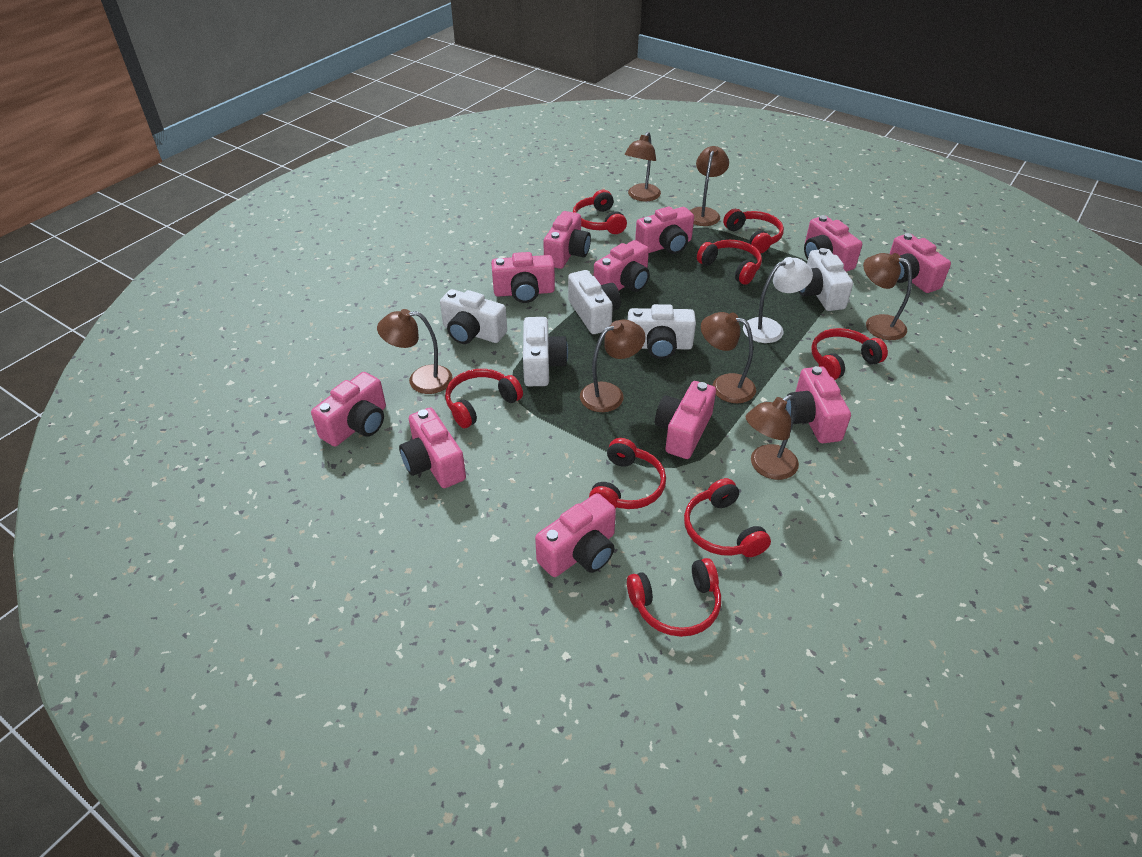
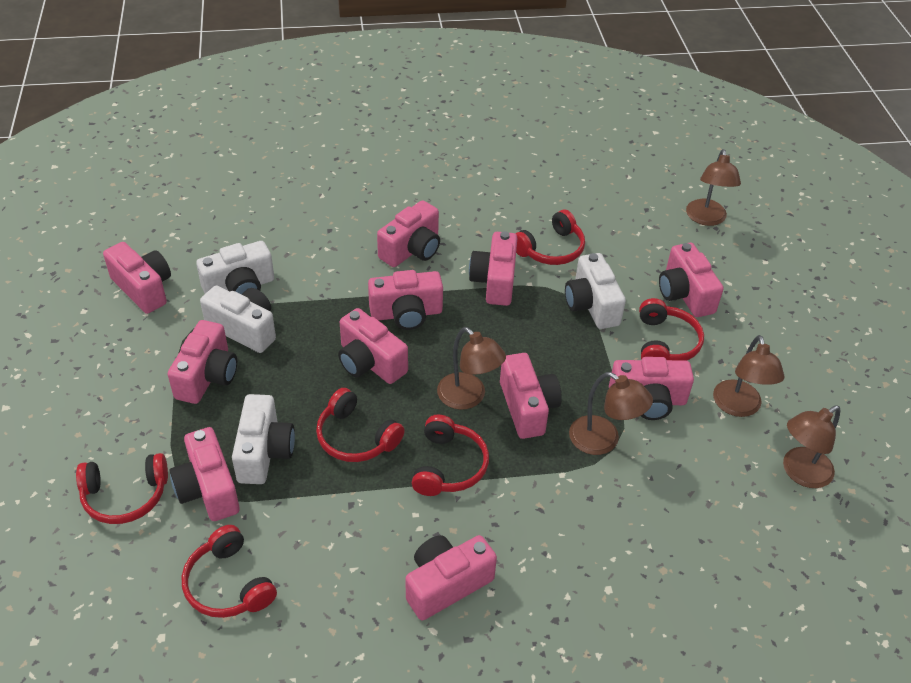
brown lamp: [377,309,452,394] [580,320,646,412] [625,132,661,201] [690,146,729,226] [701,312,756,403] [746,395,799,480] [863,253,912,340] = 7 -> [437,327,506,410] [569,372,653,455] [686,149,741,226] [713,335,784,417] [783,406,840,488] = 5
red headphones: [445,369,523,428] [573,190,627,234] [589,438,666,509] [627,558,721,637] [684,478,771,557] [697,240,762,285] [723,209,784,254] [812,328,888,380] = 8 -> [76,453,168,524] [181,525,277,618] [316,388,405,462] [412,415,489,496] [515,210,585,265] [639,298,704,361] = 6
white camera: [440,289,507,344] [523,317,568,386] [568,270,621,334] [628,304,696,359] [798,248,853,311] = 5 -> [196,241,274,294] [200,285,276,353] [232,394,295,484] [565,253,626,329] = 4
white lamp: [743,257,813,343] = 1 -> none = 0

